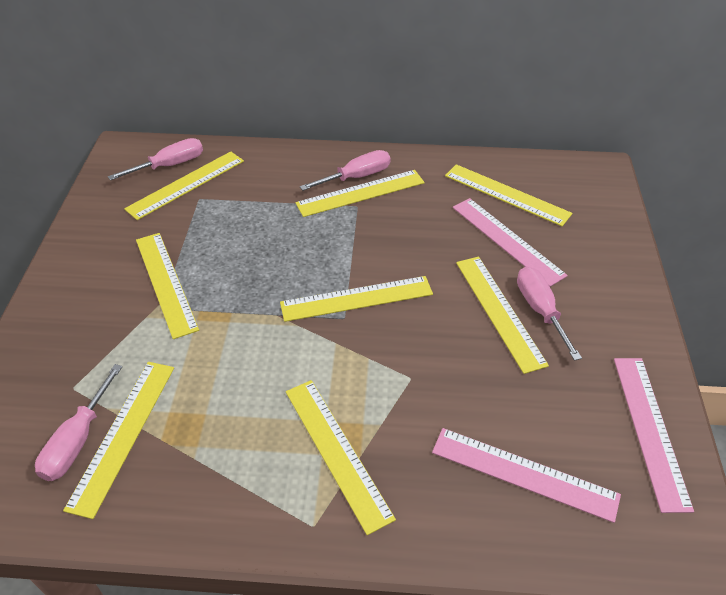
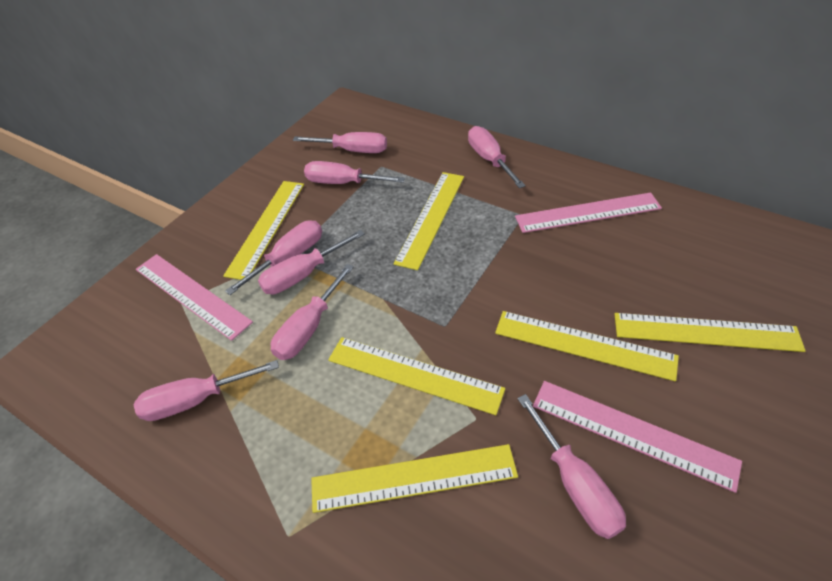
pink screwdriver: [35,364,123,481] [108,138,203,181] [300,150,391,191] [517,267,582,361] = 4 -> [134,360,279,421] [225,221,322,295] [258,230,365,294] [271,264,354,360] [293,132,387,153] [304,161,405,184] [468,126,526,188] [517,394,626,539] = 8
yellow ruler: [63,362,174,519] [124,151,244,220] [136,233,199,339] [280,276,433,322] [286,380,396,535] [295,170,425,217] [445,164,572,226] [456,257,549,374] = 8 -> [223,181,304,280] [311,444,518,513] [328,337,505,415] [394,172,464,270] [495,311,679,381] [614,313,806,352] = 6

